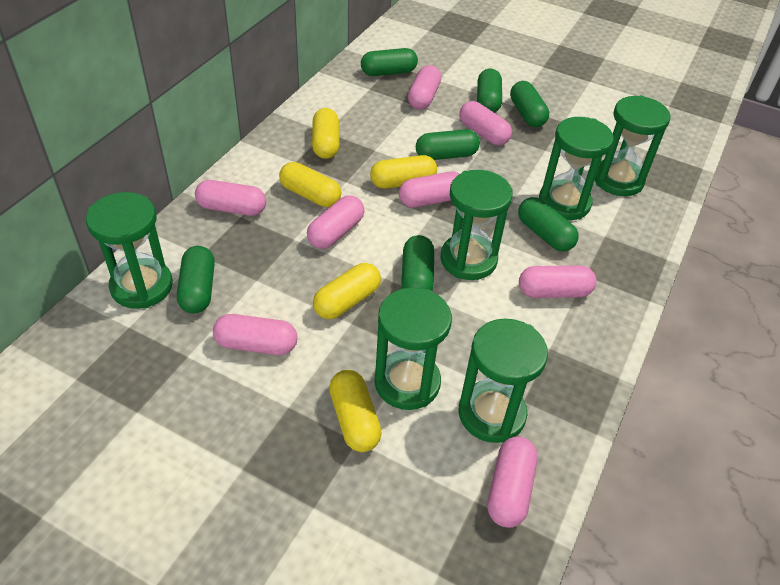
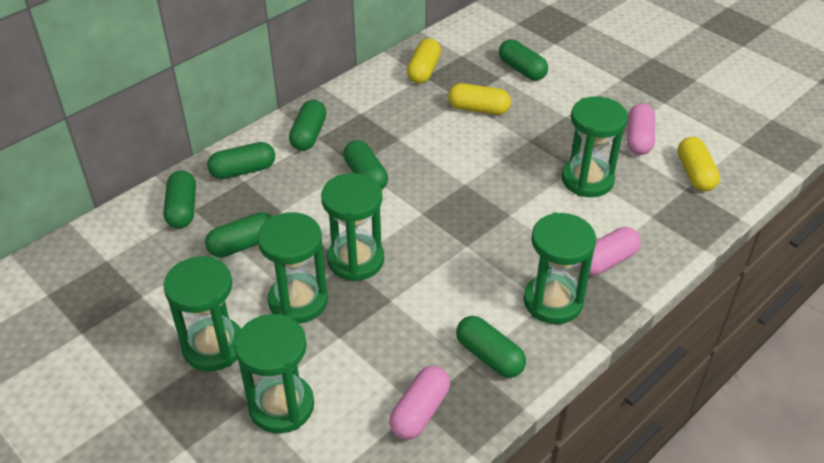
pink capsule: [195,180,266,216] [213,314,298,355] [307,195,365,249] [399,171,459,208] [408,65,441,110] [460,101,512,145] [487,437,538,528] [519,266,597,298] = 8 -> [389,366,450,440] [577,227,641,276] [627,104,655,155] = 3
yellow capsule: [279,162,341,207] [312,108,339,159] [313,263,381,319] [329,370,382,452] [370,155,437,189] = 5 -> [407,38,441,84] [448,83,511,115] [677,137,720,191] = 3

